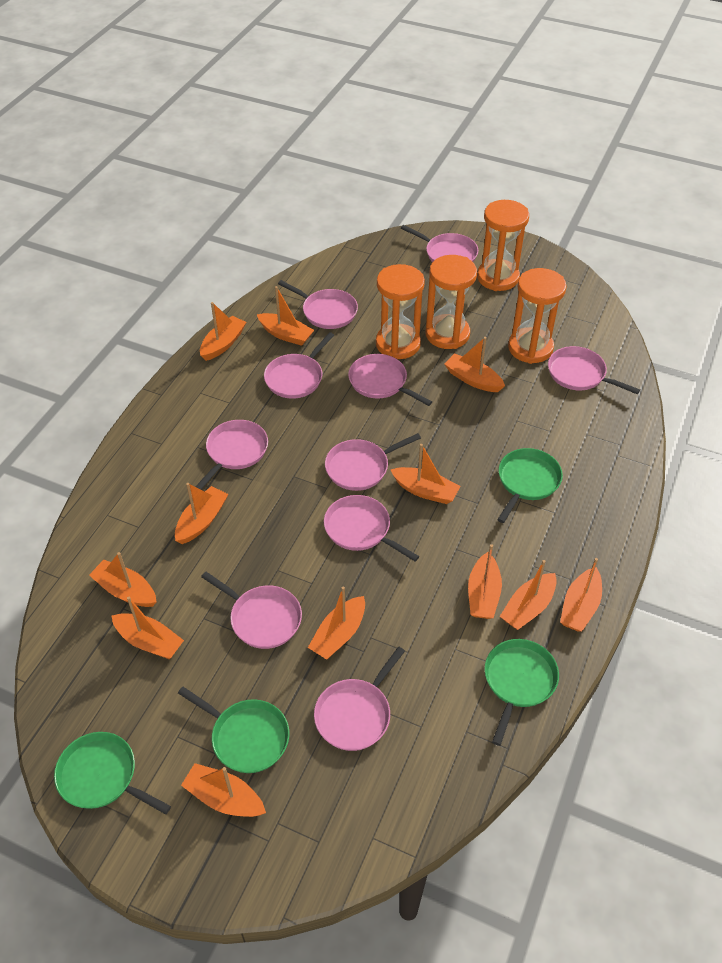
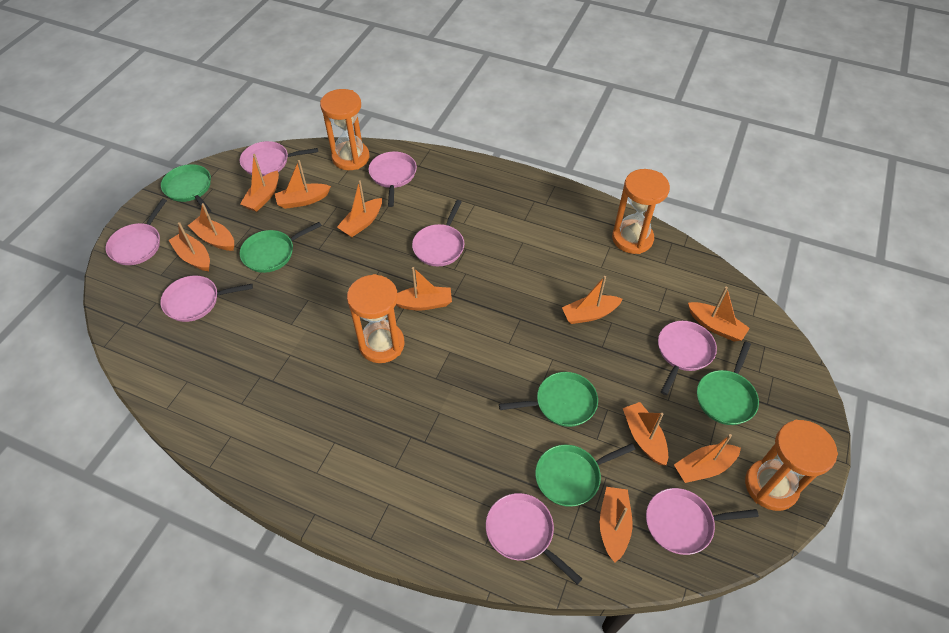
green pan: [54,732,171,814] [178,687,289,773] [485,639,559,746] [497,448,563,523] = 4 -> [161,164,211,214] [240,222,322,273] [499,372,598,427] [535,443,636,507] [697,341,759,425] = 5
orange boat: [89,552,157,607] [112,597,184,659] [175,483,228,544] [181,763,266,817] [200,302,246,361] [257,286,314,346] [308,587,365,660] [391,444,460,504] [445,337,505,392] [468,544,502,619] [500,560,557,630] [560,558,602,631] = 12 -> [168,222,210,271] [188,203,234,251] [240,154,279,212] [275,160,331,209] [337,180,382,237] [396,267,452,310] [562,276,623,324] [600,487,633,563] [623,402,668,465] [674,434,741,483] [688,287,750,341] = 11
pink pan: [196,420,268,490] [201,572,302,649] [264,332,334,399] [278,280,358,329] [314,647,405,751] [324,495,419,562] [325,433,421,491] [348,354,432,406] [401,225,478,262] [548,346,640,394] = 10 -> [106,199,167,265] [160,275,253,322] [240,141,318,176] [369,151,417,207] [412,200,464,266] [486,493,582,585] [646,488,759,555] [658,321,717,395] = 8

